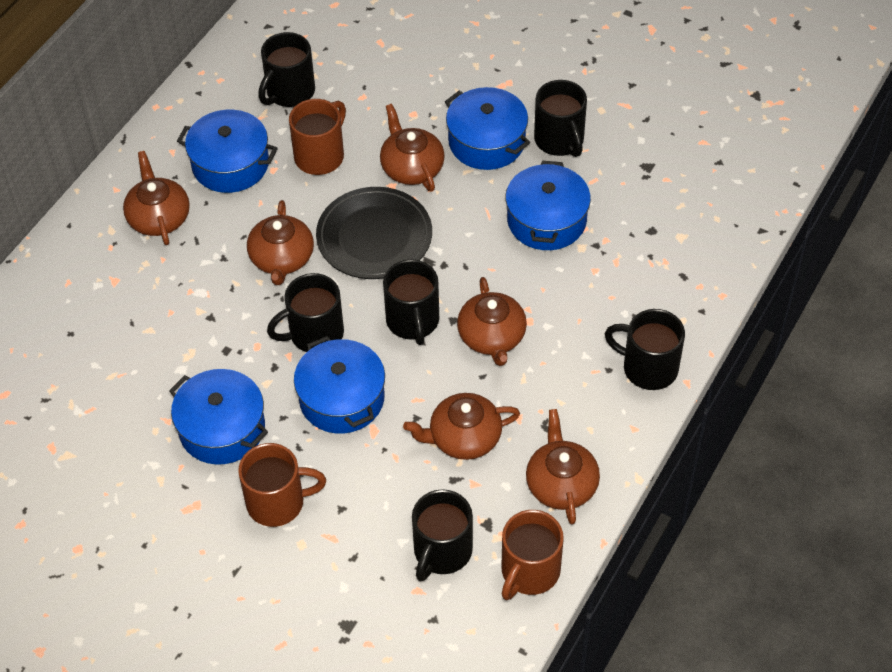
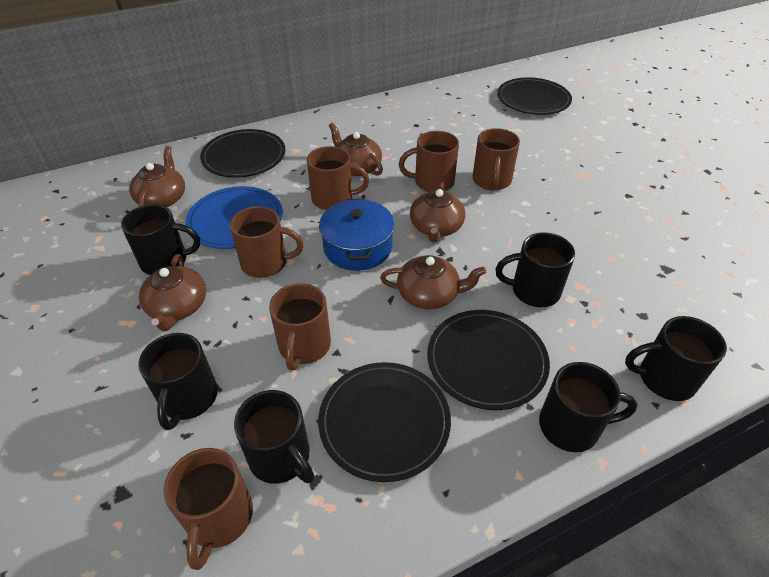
black plate: [316,187,432,279] = 1 -> [200,129,285,178] [318,362,451,482] [427,310,550,410] [497,77,572,115] = 4
blue plate: none = 0 -> [185,186,283,249] = 1
blue pot: [169,369,268,465] [177,110,278,193] [294,336,385,434] [445,87,530,170] [506,161,591,250] = 5 -> [319,198,394,271] = 1
brown mug: [238,443,326,527] [289,99,346,175] [502,510,564,600] = 3 -> [163,448,253,570] [230,206,304,278] [269,283,331,370] [307,146,369,210] [399,131,459,192] [472,128,520,191] = 6
brown teapot: [123,151,190,245] [247,200,314,285] [380,104,445,192] [403,393,520,460] [457,277,527,366] [526,409,600,524] = 6 -> [129,146,185,207] [139,254,206,331] [329,123,383,176] [380,255,486,309] [410,182,465,242] = 5

